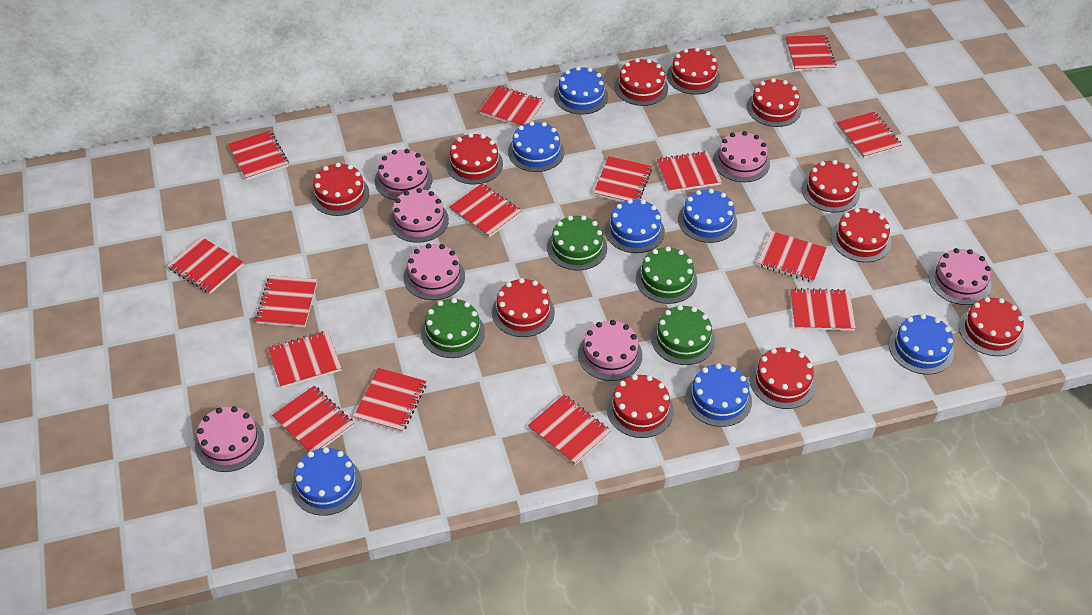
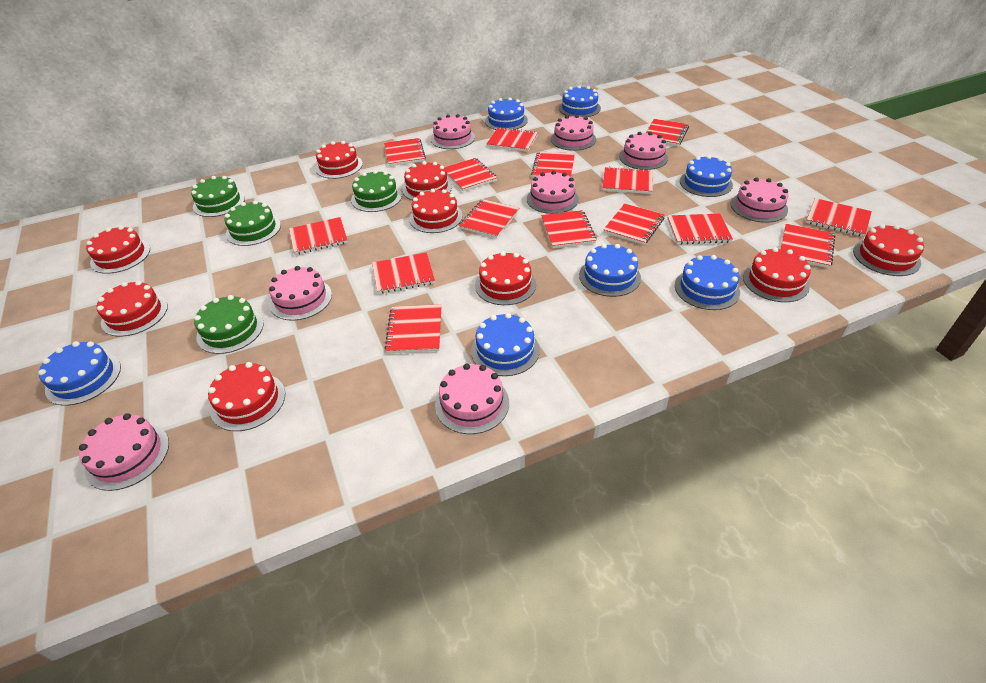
pink cake: [195,406,264,472] [375,149,433,200] [389,188,449,243] [403,243,465,300] [578,320,642,381] [713,131,770,182] [929,248,991,305] = 7 -> [79,413,169,491] [269,266,332,321] [431,114,475,149] [435,364,509,434] [527,171,579,214] [551,115,596,151] [619,132,668,170] [731,178,788,223] = 8
red cake: [311,163,369,216] [446,133,503,184] [492,278,555,337] [607,374,674,438] [614,58,668,106] [667,47,720,95] [747,78,801,127] [750,347,816,409] [802,160,860,213] [831,208,891,262] [959,297,1024,356] = 11 -> [86,226,150,274] [97,281,168,337] [208,362,285,431] [315,141,363,179] [402,161,452,200] [409,189,463,233] [475,251,536,305] [743,247,811,302] [853,224,924,276] = 9

